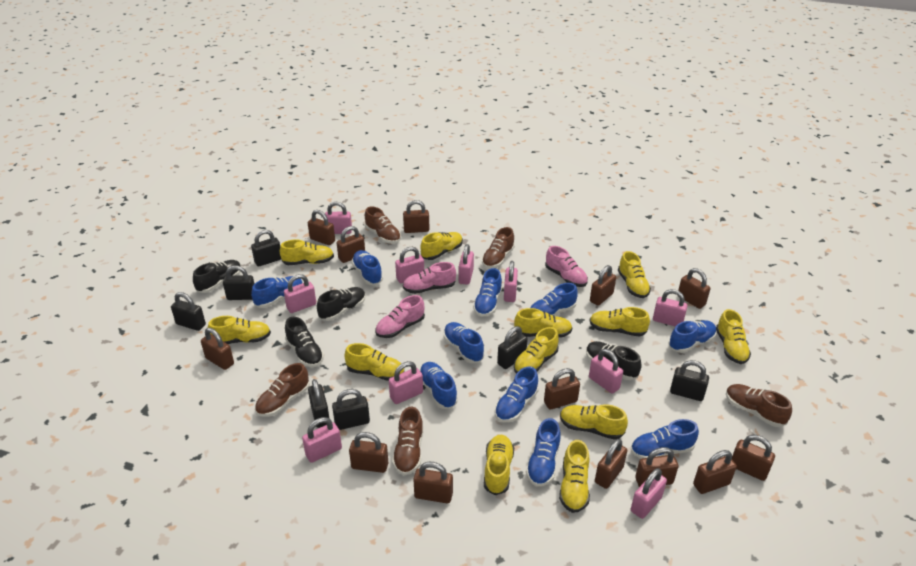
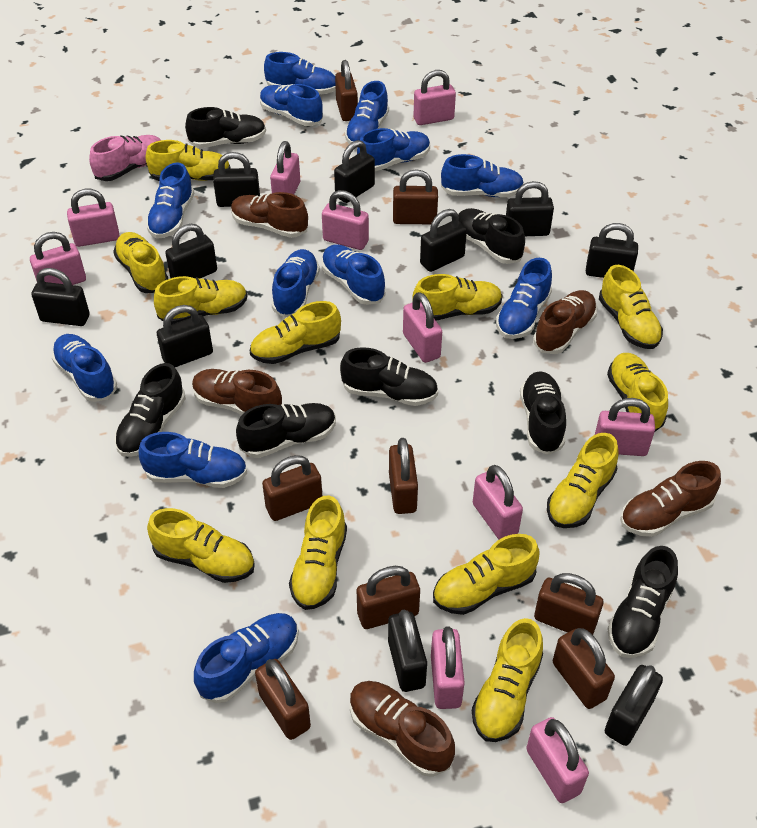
black padlock: [171,292,206,331] [223,265,254,300] [251,230,281,267] [308,379,330,428] [332,389,370,430] [497,326,528,369] [670,360,709,401] = 7 -> [31,268,90,326] [157,305,213,367] [165,224,217,278] [213,152,260,207] [334,140,375,203] [388,609,427,692] [420,209,467,272] [506,181,554,236] [586,223,638,278] [605,665,663,746] = 10
black shoe: [193,260,241,293] [285,317,324,367] [317,287,366,321] [586,341,642,380] = 4 -> [114,363,186,457] [185,107,266,148] [236,403,336,458] [340,347,438,406] [458,208,525,264] [520,371,566,455] [607,546,678,658] = 7
blue shoe: [251,276,303,308] [351,250,383,285] [420,362,458,409] [443,322,484,363] [473,268,502,317] [495,367,539,422] [526,418,561,487] [530,283,578,316] [631,419,699,459] [668,320,716,353] = 10 -> [52,334,117,402] [139,432,247,488] [146,163,195,239] [194,613,299,703] [260,84,323,126] [264,52,336,95] [272,249,320,318] [321,245,386,305] [345,81,389,144] [357,128,430,171] [441,154,524,197] [496,258,552,339] = 12
brown padlock: [201,328,234,370] [308,210,335,245] [337,226,365,263] [349,432,388,473] [403,200,429,233] [413,462,453,503] [544,368,580,410] [590,265,616,306] [595,439,627,489] [635,447,679,487] [677,268,710,309] [693,450,737,494] [732,435,775,481] = 13 -> [255,659,311,740] [262,455,322,521] [335,60,358,121] [357,566,420,629] [389,438,418,514] [393,169,438,224] [534,573,603,635] [553,628,615,709] = 8
pink shoe: [375,295,425,338] [403,262,456,294] [545,246,588,287] = 3 -> [89,135,161,181] = 1

